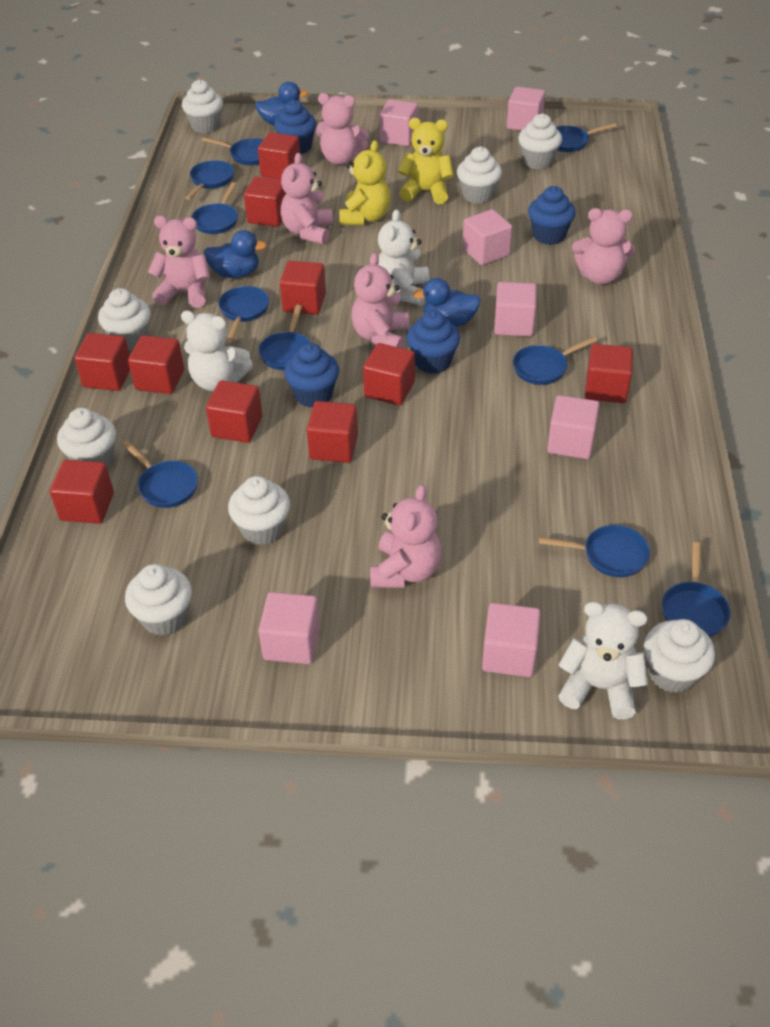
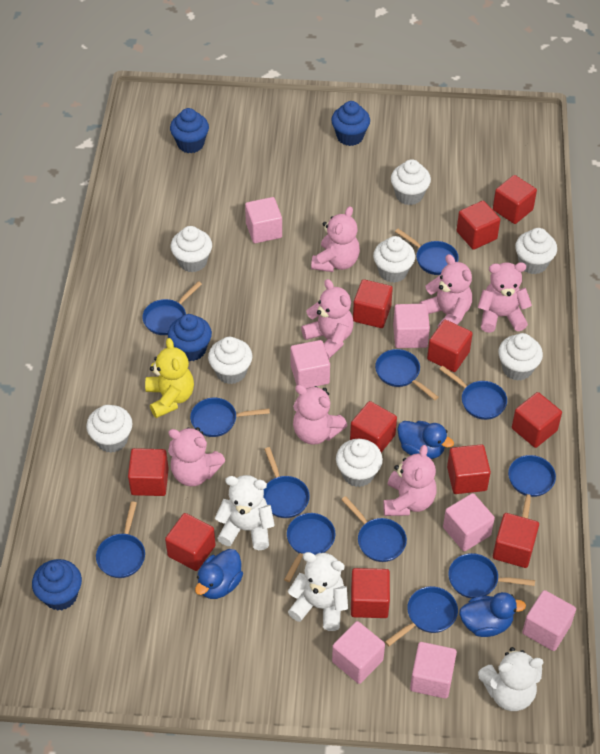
blue pan: [122,440,198,508] [185,160,234,200] [191,182,238,234] [202,137,263,165] [218,286,269,340] [258,305,311,370] [513,336,597,385] [538,525,650,577] [556,123,617,152] [662,542,730,637] = 10 -> [96,501,145,578] [142,281,202,335] [190,398,270,437] [263,447,310,518] [284,513,335,582] [341,496,407,562] [375,349,439,400] [385,586,458,646] [395,229,459,275] [440,366,507,420] [448,553,535,598] [508,455,556,518] = 12
pink teddy bear: [148,216,210,308] [281,153,333,244] [316,93,369,165] [351,253,409,348] [370,484,442,588] [572,208,635,284] = 6 -> [168,427,225,486] [293,385,347,445] [301,279,354,359] [311,206,360,272] [383,445,437,516] [419,254,472,327] [478,262,532,333] = 7
red cube: [50,460,114,524] [74,333,130,391] [128,335,184,394] [206,380,262,443] [244,176,286,227] [258,132,300,179] [280,261,326,315] [307,401,358,463] [363,343,415,405] [585,344,633,403] = 10 -> [128,448,169,496] [165,513,216,571] [350,401,397,452] [351,568,390,618] [353,279,393,328] [427,320,473,372] [447,444,491,494] [457,201,501,250] [493,175,537,224] [493,513,539,568] [512,392,562,448] = 11
yellow teddy bear: [339,140,391,225] [398,118,454,204] = 2 -> [145,338,194,418] = 1

